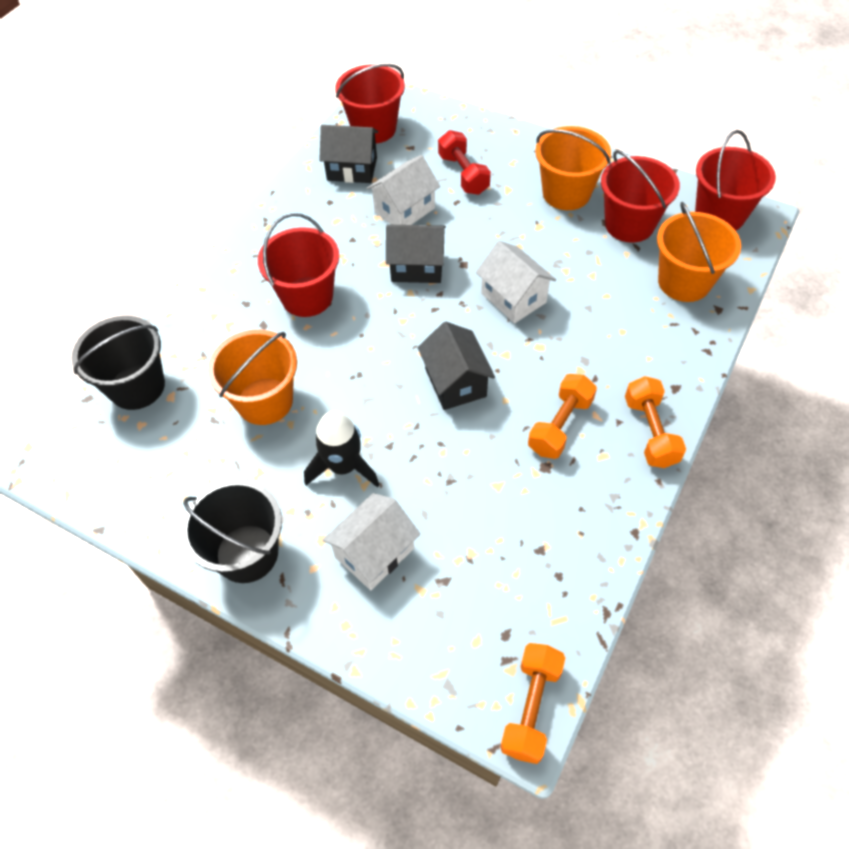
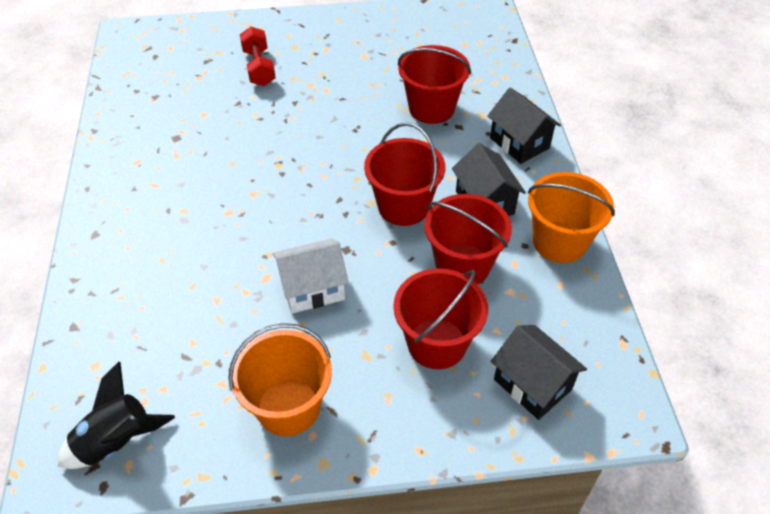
black bucket: [72,316,165,410] [181,479,282,583] = 2 -> none = 0
orange bucket: [208,330,297,425] [535,126,611,210] [657,202,741,302] = 3 -> [228,323,332,436] [528,172,615,263] = 2
orange dumbbell: [500,643,565,764] [528,374,597,459] [625,376,686,468] = 3 -> none = 0
white house: [323,493,420,590] [367,155,440,225] [476,241,556,324] = 3 -> [273,238,349,314] = 1

